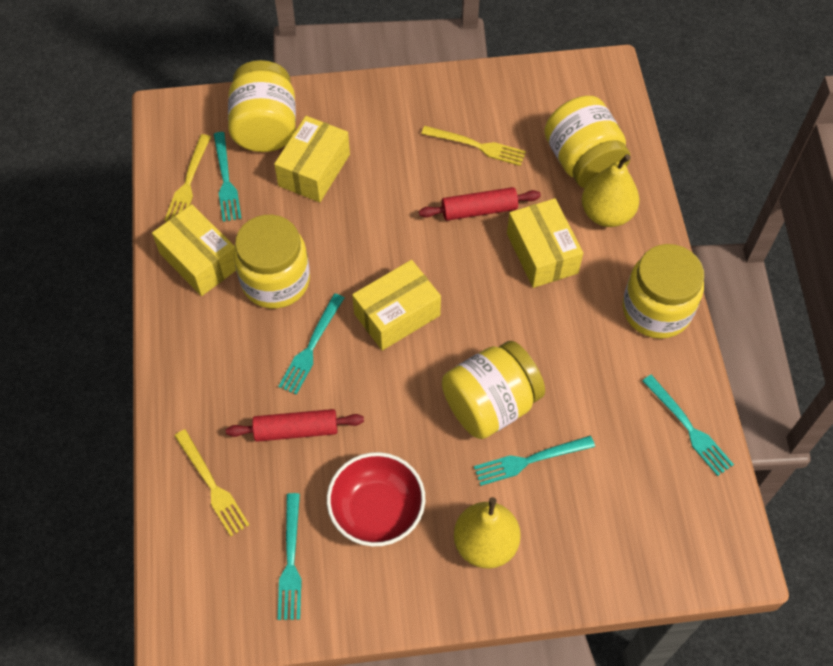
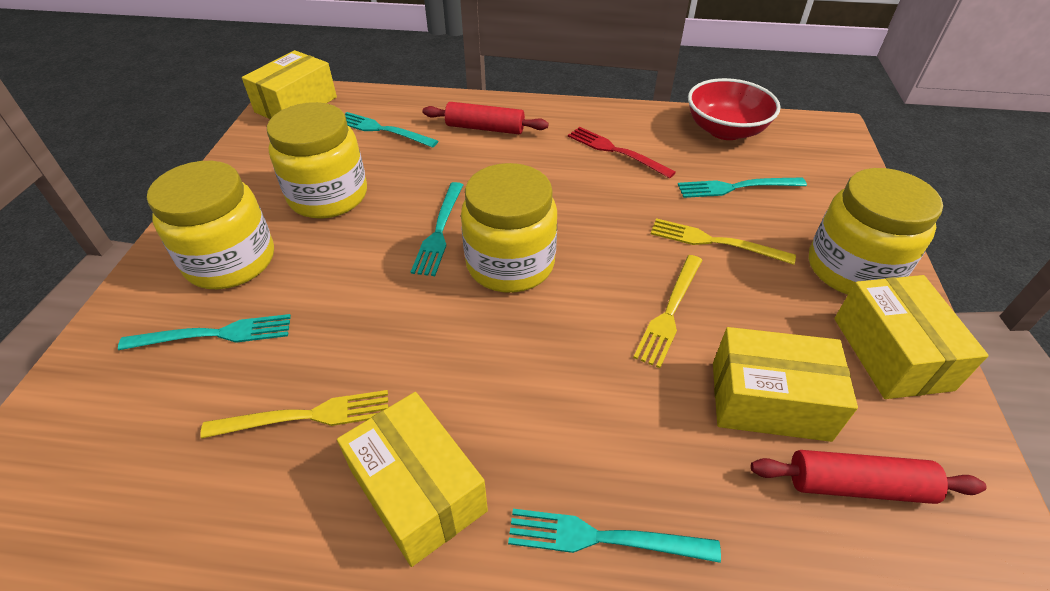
red fork: none = 0 -> [568,127,676,178] = 1
yellow jar: [228,60,296,152] [234,215,310,309] [442,341,545,439] [544,96,630,188] [623,244,704,339] = 5 -> [147,161,274,289] [267,102,367,219] [461,163,557,293] [808,168,943,295] = 4
yellow pear: [454,497,521,568] [582,154,639,227] = 2 -> none = 0

